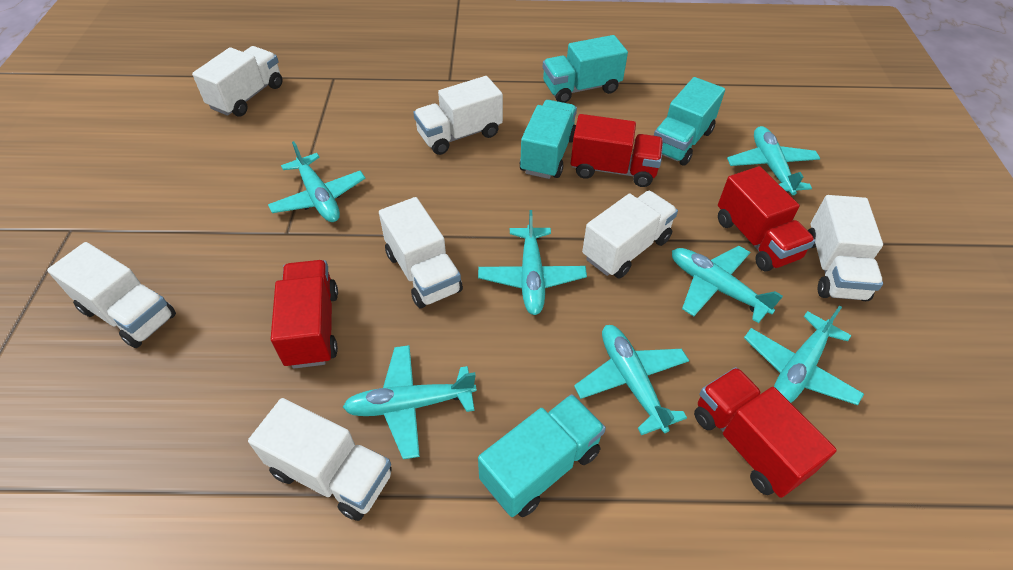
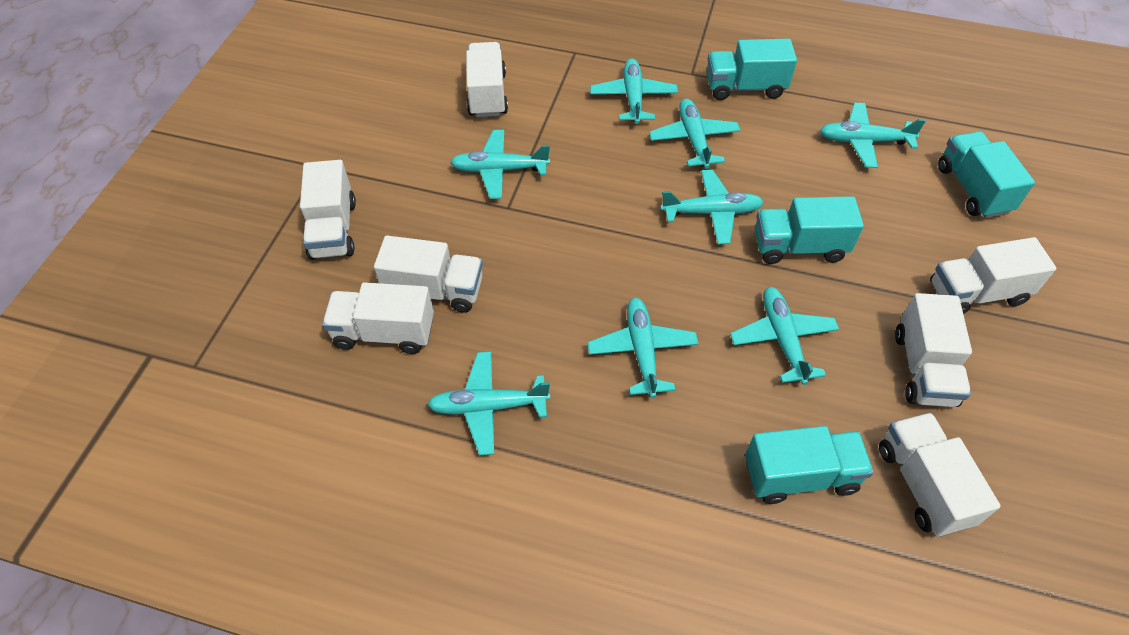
red truck: [271,260,338,369] [570,114,663,187] [694,367,837,498] [718,166,815,271] = 4 -> none = 0
turquoise plane: [268,141,365,222] [343,345,477,459] [478,210,587,315] [574,325,689,435] [672,246,783,323] [727,126,821,195] [744,306,864,405] = 7 -> [427,352,550,455] [450,130,550,199] [587,298,698,398] [590,58,678,124] [649,99,740,169] [660,170,764,245] [730,287,839,385] [820,103,926,168] = 8

